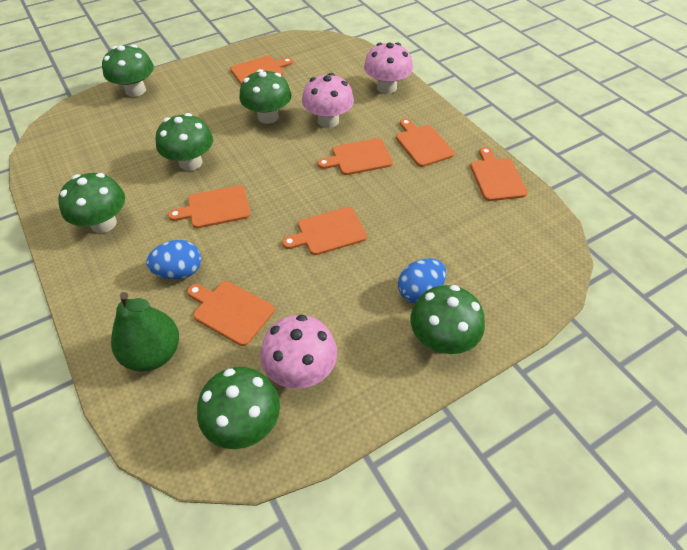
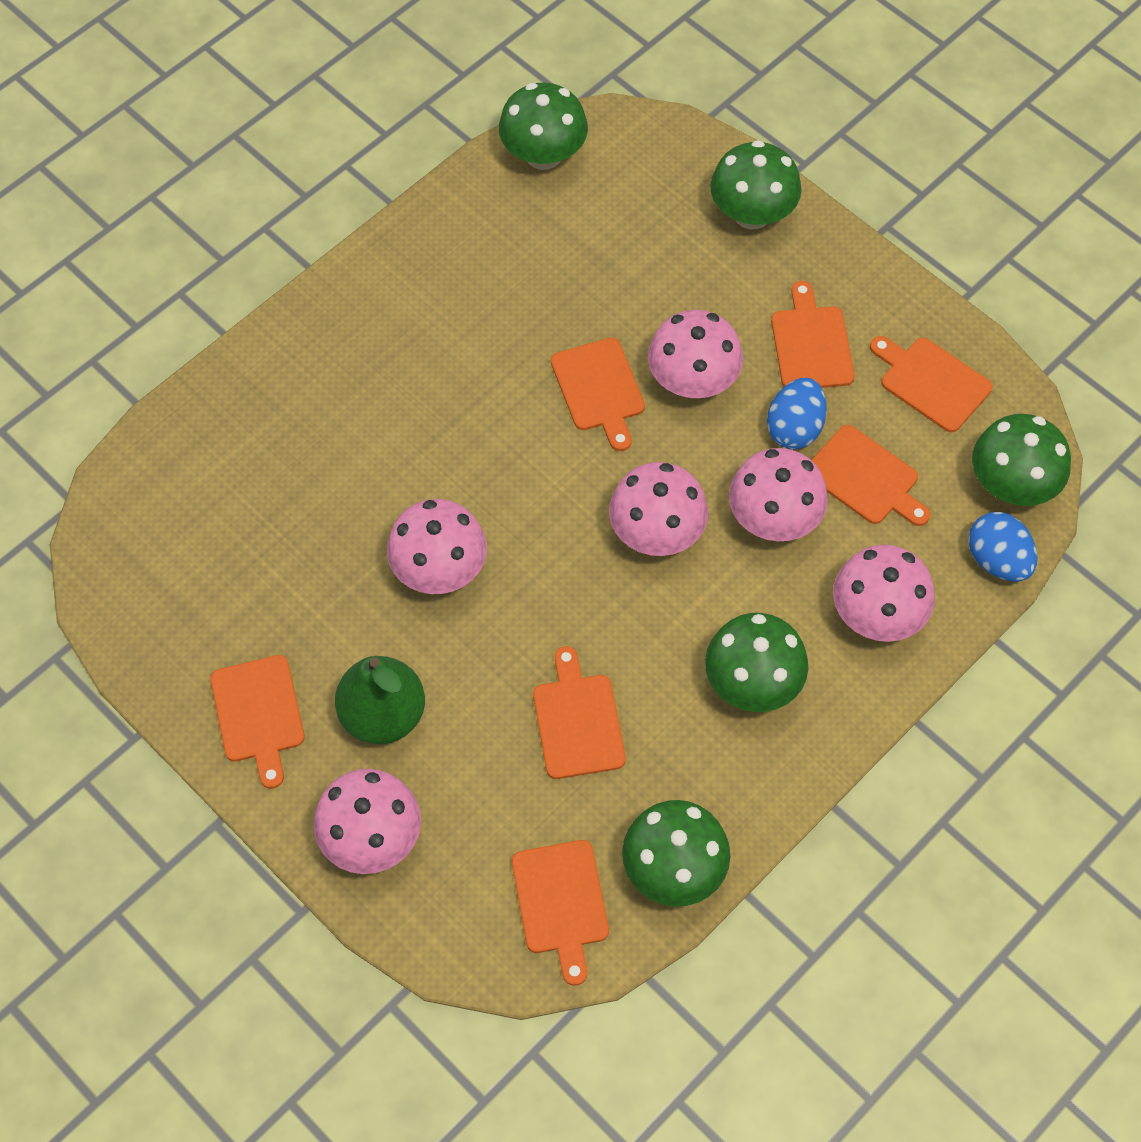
green mushroom: [58,173,125,233] [102,45,154,97] [156,113,213,171] [197,367,280,449] [239,69,291,124] [410,285,485,354] = 6 -> [499,83,588,170] [622,800,730,907] [705,613,808,712] [710,140,801,229] [972,414,1071,506] = 5
pink mushroom: [260,315,337,389] [302,73,354,128] [364,42,413,94] = 3 -> [314,769,421,874] [387,499,487,594] [609,462,708,556] [648,310,743,398] [729,448,828,541] [833,545,935,642] = 6

